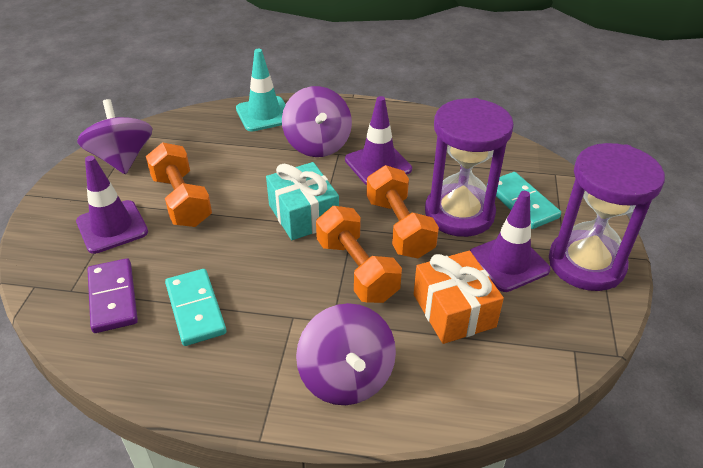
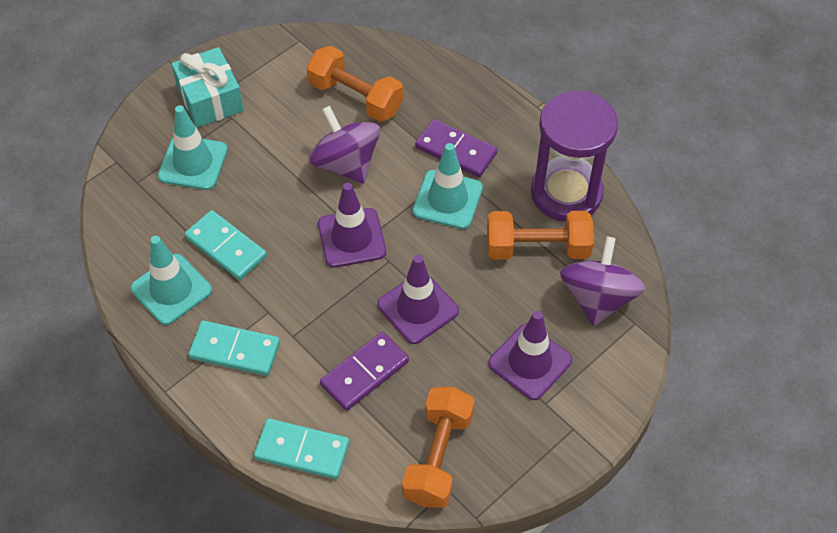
orange gift: [414,251,504,344] = 1 -> none = 0
purple domino: [88,258,138,333] = 1 -> [320,332,409,411] [415,119,497,177] = 2
purple hourglass: [425,98,514,237] [549,143,665,291] = 2 -> [531,91,618,222] = 1
purple spinning top: [77,99,153,174] [282,86,352,157] [296,303,396,405] = 3 -> [308,106,380,184] [560,237,645,326] = 2
turquoise domino: [165,269,226,346] [487,172,561,229] = 2 -> [185,210,267,280] [188,321,280,376] [254,418,349,479] = 3
turquoise traffic cone: [236,49,286,132] = 1 -> [131,236,212,325] [158,105,228,190] [413,143,483,229] = 3

